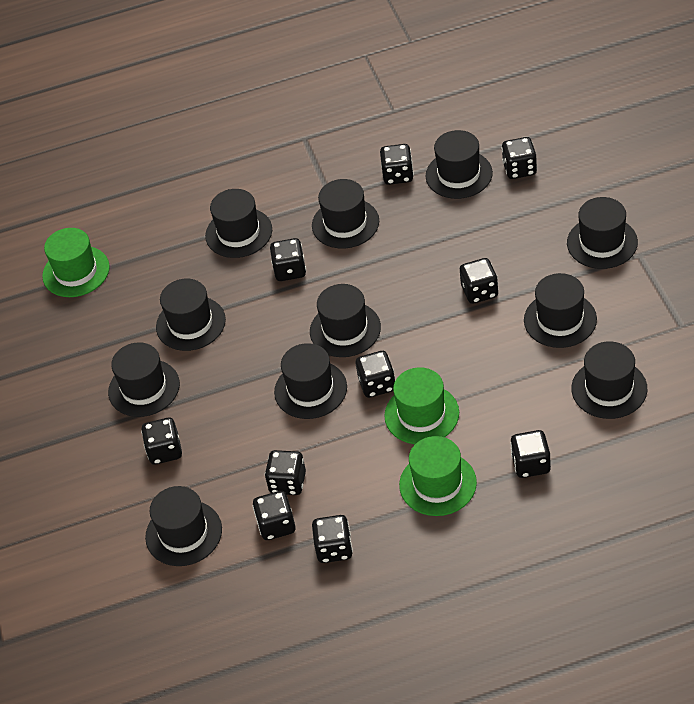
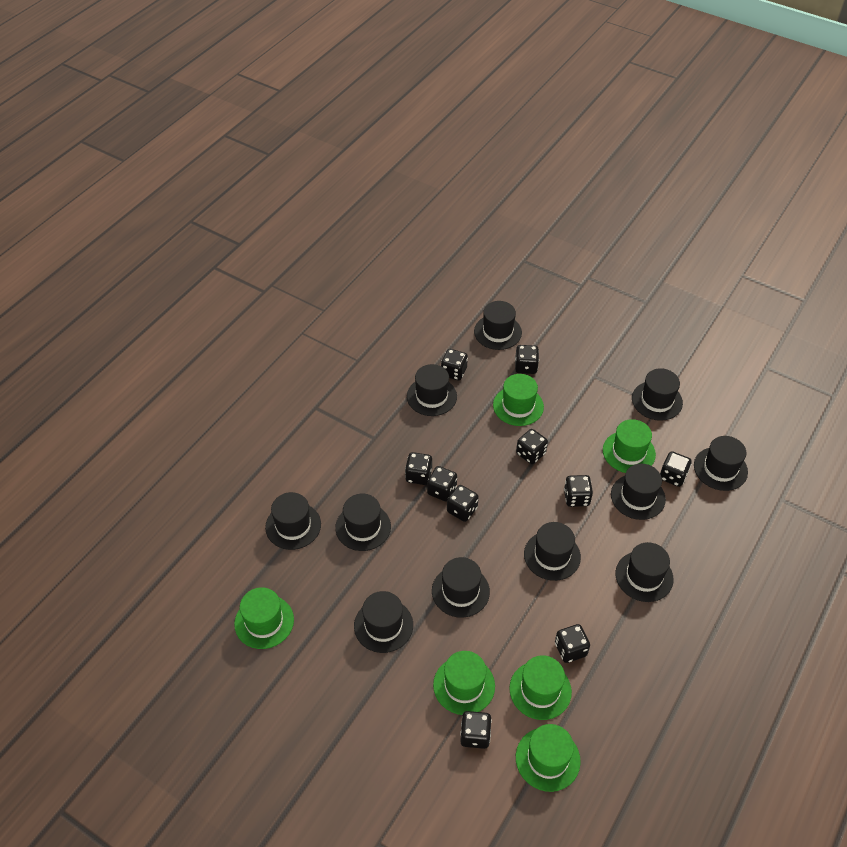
green hat: [42,228,110,297] [384,367,459,444] [399,436,477,516] = 3 -> [234,587,294,649] [433,651,495,715] [493,374,544,426] [509,655,572,720] [516,724,581,792] [603,419,656,473] = 6

